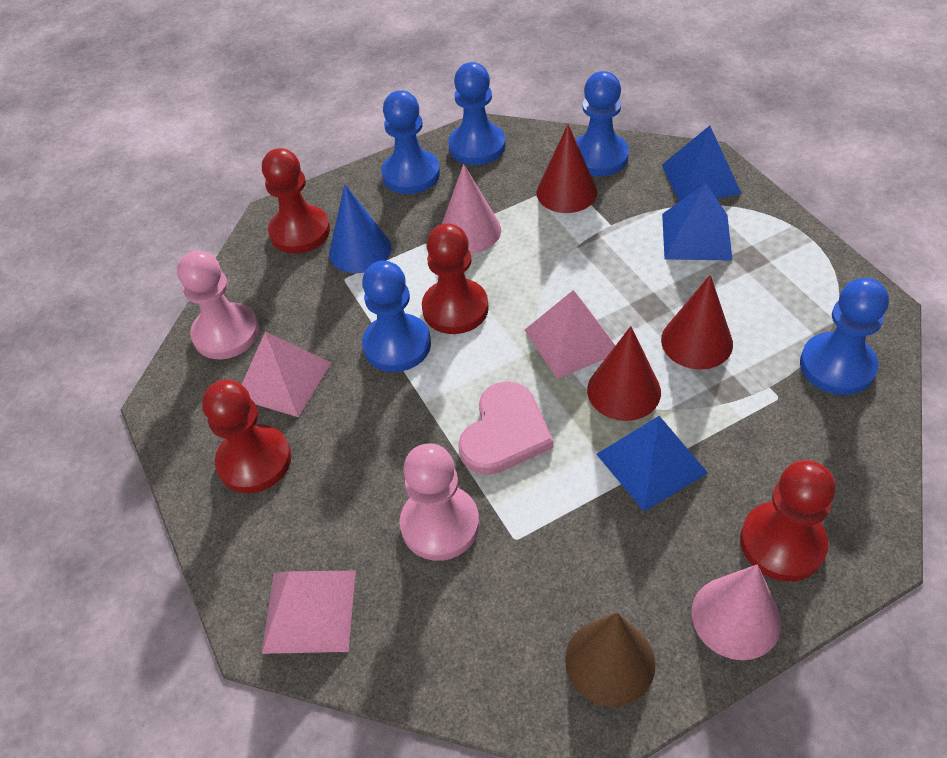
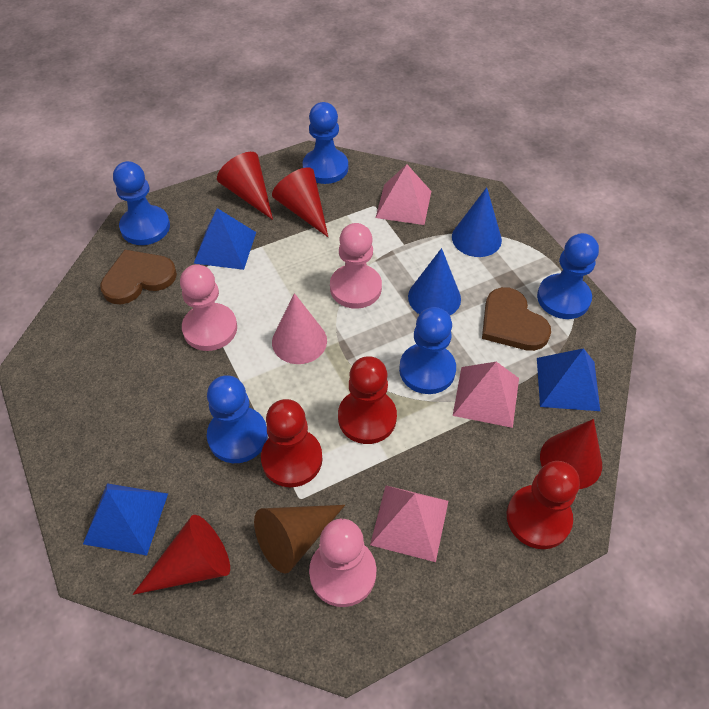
blue cone: [329,185,391,273] = 1 -> [408,248,461,315] [452,187,502,257] = 2
brown heart: none = 0 -> [100,250,177,304] [482,287,551,351] = 2
pink cone: [442,164,501,253] [692,564,781,660] = 2 -> [272,293,327,364] = 1
pink heart: [458,381,554,475] = 1 -> none = 0
pink pawn: [177,250,259,359] [400,443,480,561] = 2 -> [180,264,237,351] [309,519,376,607] [330,223,382,309] = 3
red cone: [536,124,597,213] [587,326,661,421] [661,275,733,370] = 3 -> [133,515,230,595] [217,152,273,220] [272,167,328,237] [540,419,602,489] = 4
red pawn: [202,380,291,493] [262,148,330,254] [422,223,489,334] [740,460,836,581] = 4 -> [261,399,322,487] [338,356,397,444] [507,461,580,549] = 3

